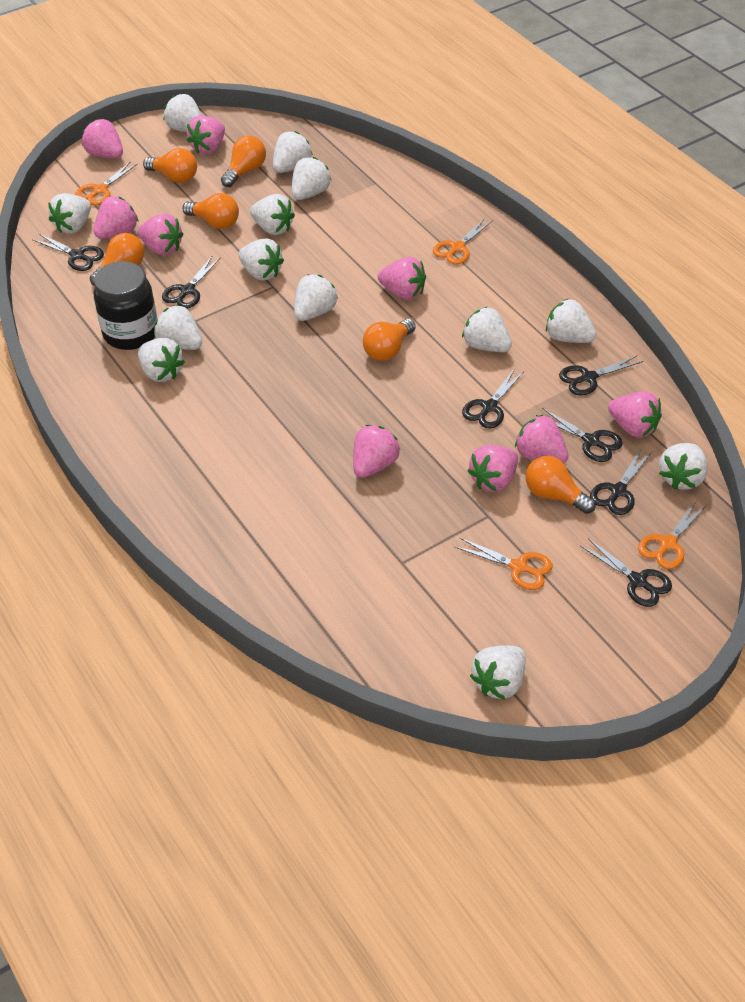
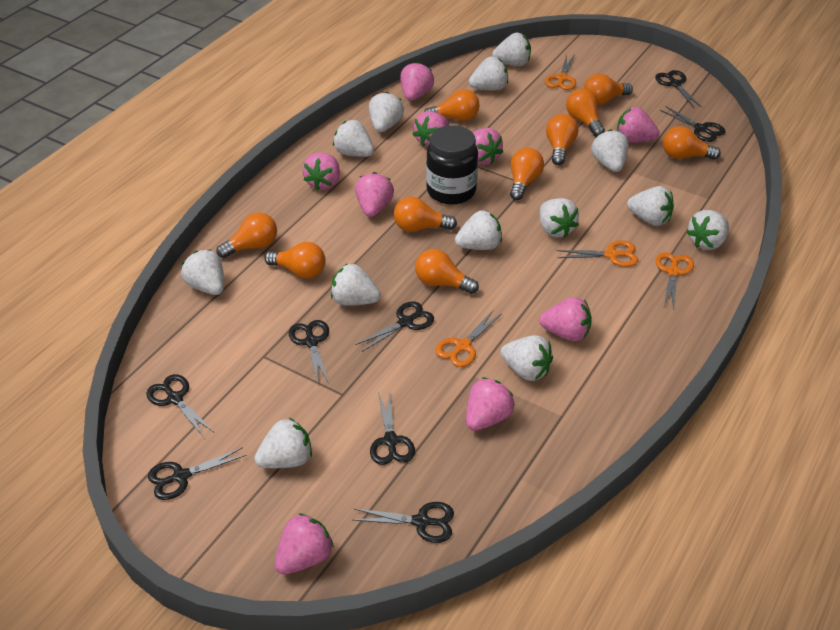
black scissors: [32,233,104,271] [162,256,221,309] [462,368,524,429] [536,408,623,462] [559,356,643,396] [581,538,672,607] [590,448,652,515] = 7 -> [146,374,214,437] [148,447,247,500] [289,320,329,383] [353,502,454,543] [355,301,434,352] [370,391,415,465] [655,70,701,108] [660,106,726,142] = 8
orange light bulb: [90,233,144,286] [143,148,197,183] [182,193,239,229] [221,136,266,187] [363,319,416,361] [526,456,596,514] = 6 -> [216,212,277,258] [264,242,326,279] [394,197,457,232] [415,249,479,294] [424,89,480,121] [510,148,544,200] [546,114,578,165] [566,89,605,136] [584,74,633,105] [663,126,721,160] = 10

